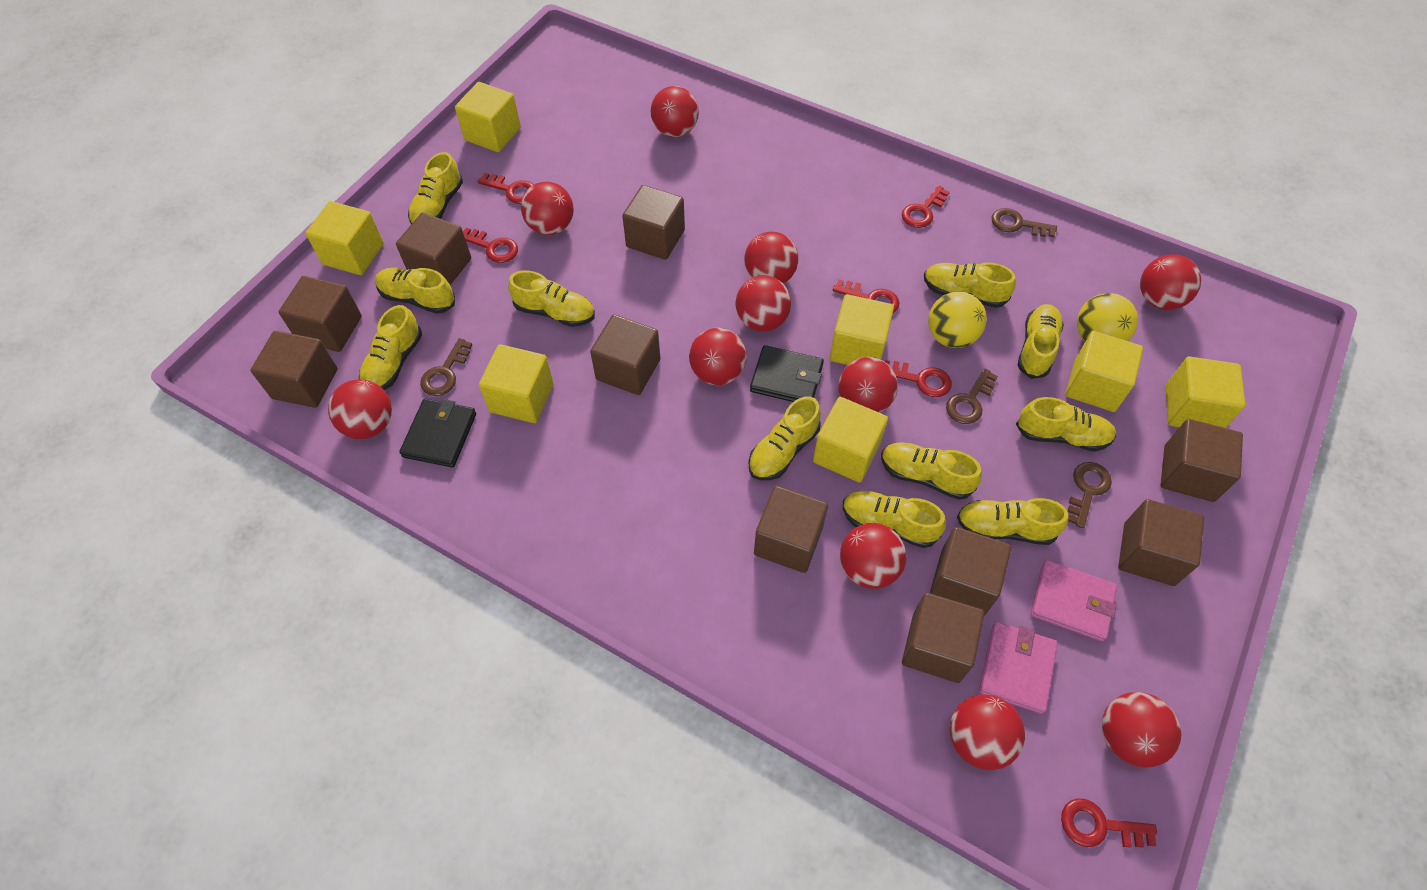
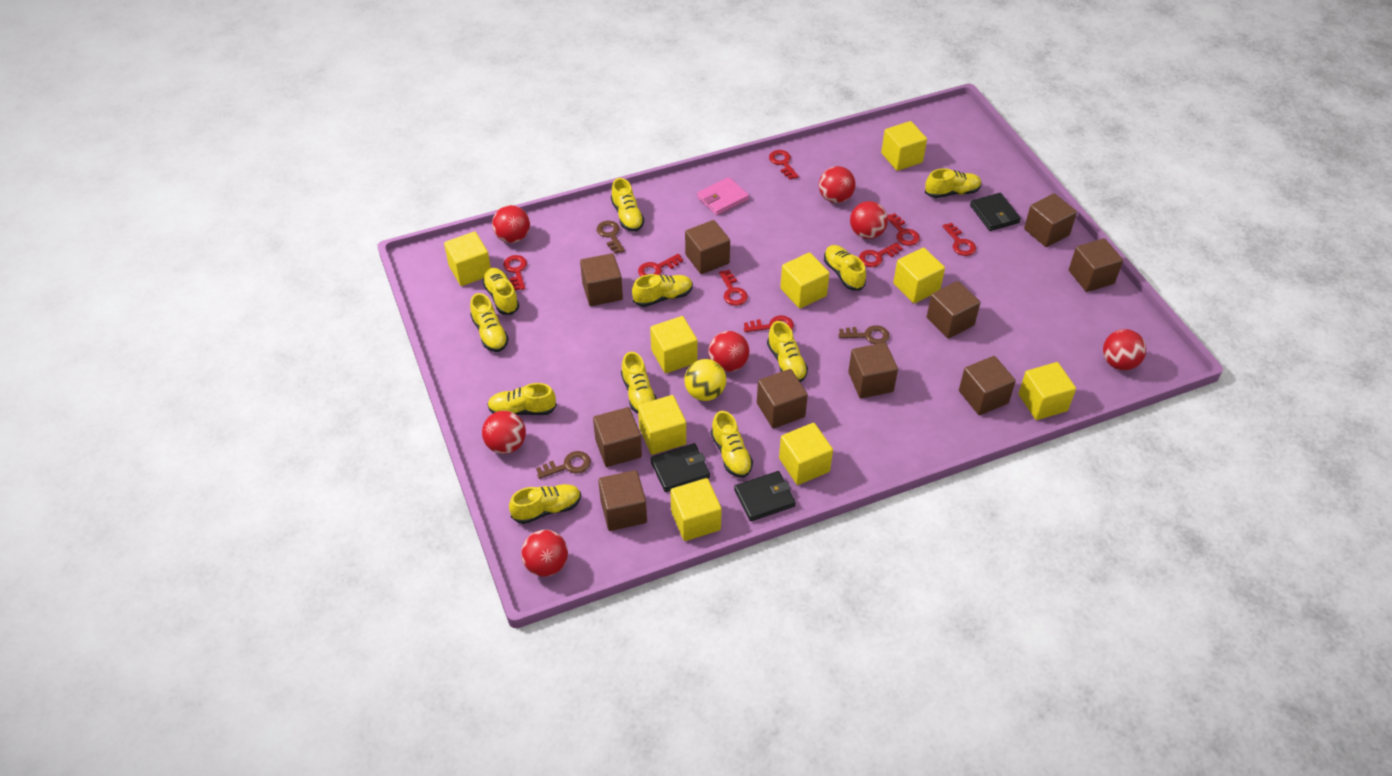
black wallet: [399,399,476,467] [750,345,824,402] = 2 -> [651,443,710,492] [734,471,796,521] [970,193,1021,231] = 3
brown key: [420,338,472,396] [946,368,998,424] [991,208,1057,237] [1067,462,1112,528] = 4 -> [536,451,591,479] [597,221,625,254] [839,325,890,344] = 3
pink wallet: [979,622,1058,714] [1031,560,1117,642] = 2 -> [697,177,749,215] = 1
red ball: [328,379,392,439] [521,182,574,235] [651,86,699,137] [689,327,747,385] [736,275,791,332] [745,232,798,284] [838,357,898,413] [840,523,907,589] [950,694,1025,770] [1102,692,1182,768] [1140,254,1201,310] = 11 -> [482,411,526,454] [492,205,530,243] [521,530,568,577] [708,331,749,372] [819,166,856,203] [850,201,888,239] [1103,329,1146,370] = 7
red key: [463,228,518,263] [477,173,534,204] [833,279,900,313] [884,360,952,397] [902,186,950,228] [1061,798,1157,848] = 6 -> [503,255,527,291] [638,254,683,276] [719,270,748,306] [744,315,794,332] [769,150,799,180] [859,242,903,267] [887,213,920,246] [942,223,976,256] = 8
yellow ball: [928,291,987,348] [1077,293,1138,341] = 2 -> [684,359,726,401] = 1
yellow cube: [306,201,384,275] [455,82,521,152] [479,344,554,423] [813,397,888,483] [830,294,894,365] [1065,331,1143,412] [1166,356,1245,428] = 7 -> [444,231,491,286] [638,395,686,455] [650,316,697,373] [670,478,722,541] [779,423,833,485] [780,252,830,309] [881,121,927,171] [893,247,945,303] [1019,362,1076,420] = 9

